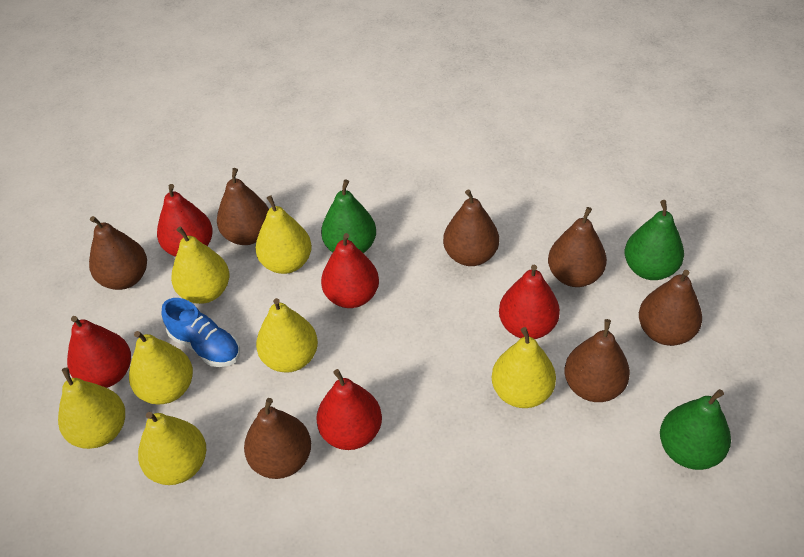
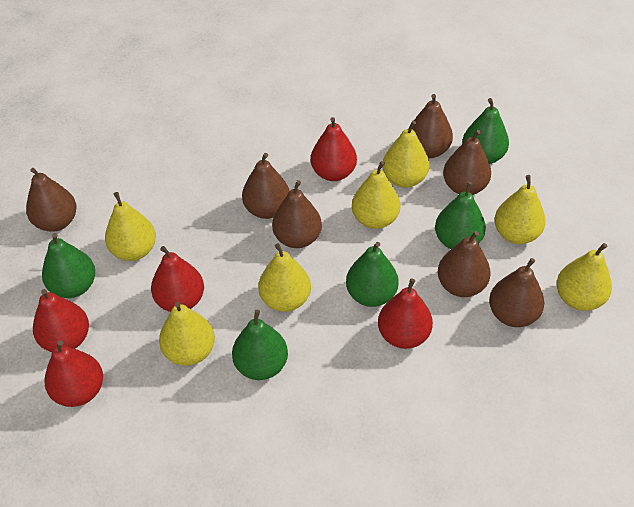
blue shoe: [162,298,240,367] = 1 -> none = 0
green pear: [321,180,376,253] [625,200,684,280] [660,389,731,470] = 3 -> [42,233,95,298] [232,310,288,380] [346,242,399,307] [435,182,486,249] [462,98,509,164] = 5

